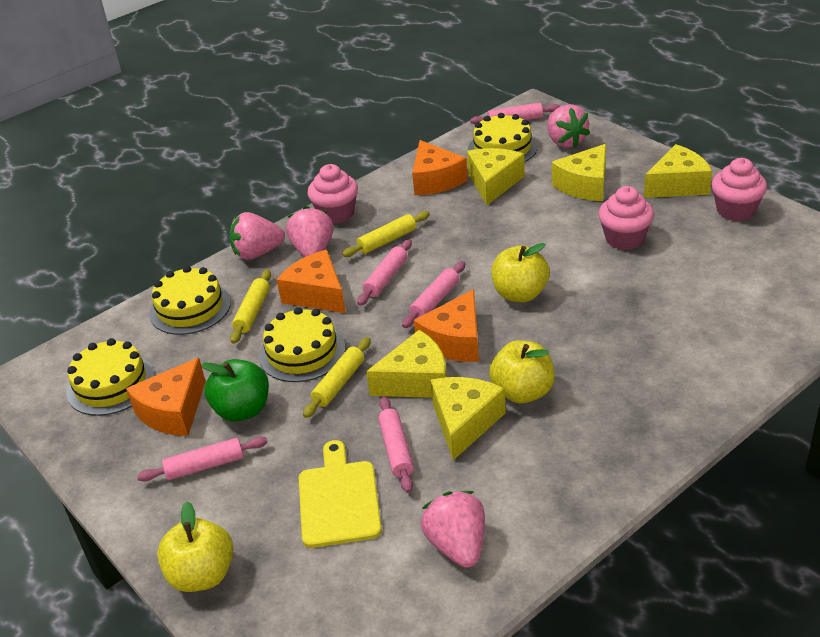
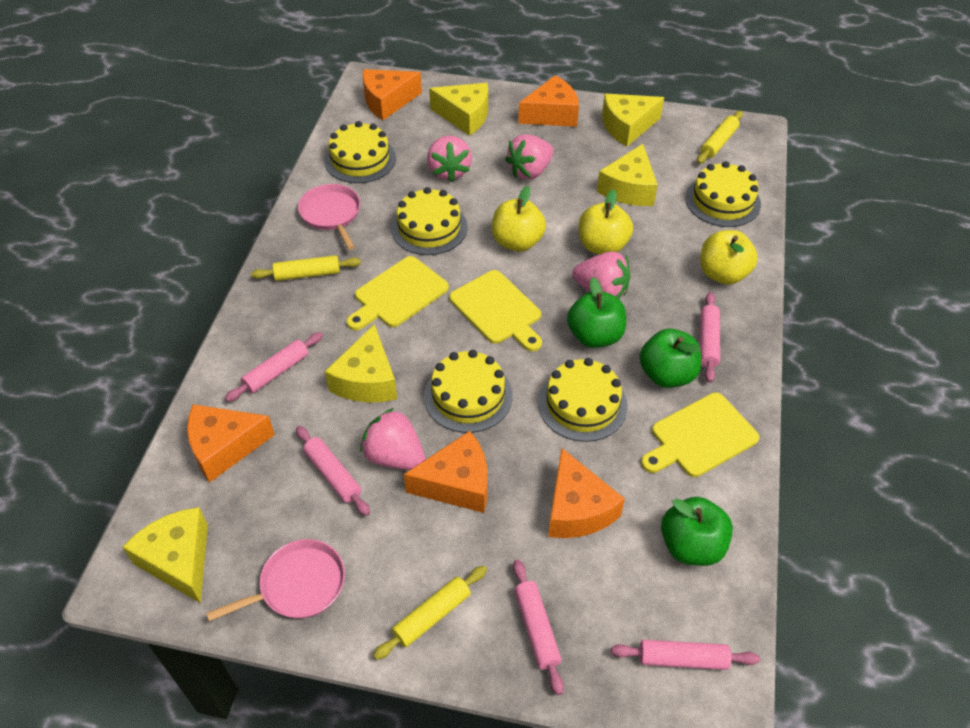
green apple: [201,359,269,422] = 1 -> [567,277,626,348] [639,329,701,388] [661,497,733,566] = 3
orange cheese: [126,358,206,436] [277,250,346,313] [412,140,468,196] [414,289,479,362] = 4 -> [187,404,275,482] [362,69,422,120] [404,431,487,513] [518,75,579,127] [548,448,625,538] = 5
pink cupcake: [307,164,358,224] [598,186,654,250] [711,158,767,221] = 3 -> none = 0
pink pan: none = 0 -> [206,539,345,621] [298,184,360,250] = 2
yellow cake: [66,338,155,416] [149,266,231,335] [259,307,345,382] [468,113,538,162] = 4 -> [324,121,396,183] [391,187,468,255] [424,350,513,433] [538,358,628,442] [685,161,761,227] = 5
yellow cutting board: [299,440,382,548] = 1 -> [347,256,449,330] [449,270,542,351] [641,393,760,477] = 3

